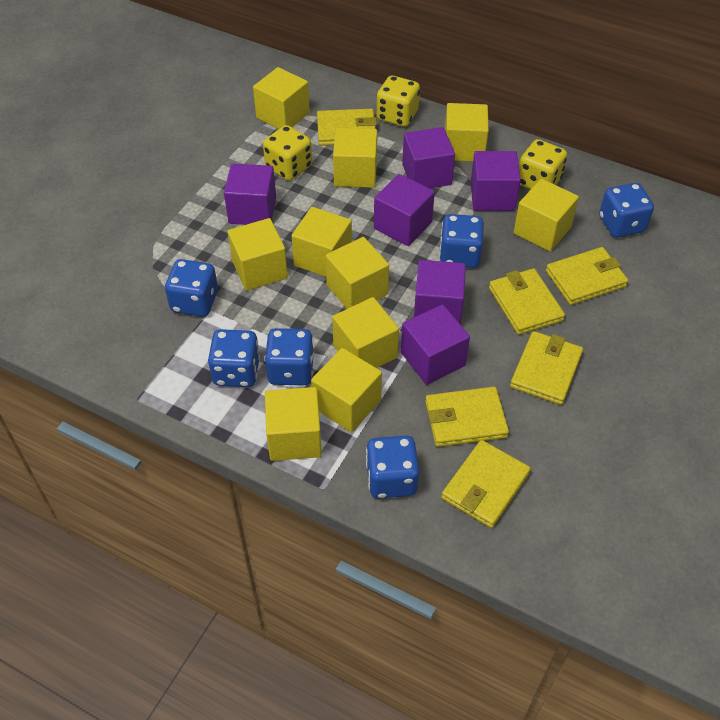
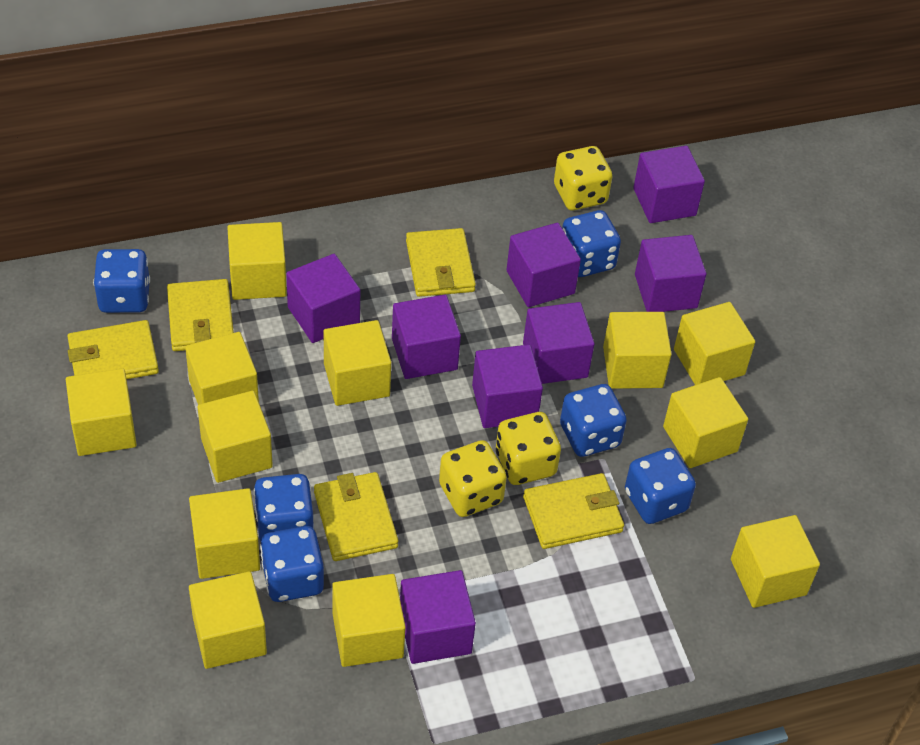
purple cube: [224,163,276,225] [374,174,435,246] [401,304,470,385] [402,127,455,188] [414,260,466,325] [471,151,521,211] = 6 -> [286,254,360,343] [392,295,461,379] [400,570,476,664] [472,345,543,428] [506,223,581,307] [523,302,595,384] [633,146,705,223] [635,235,706,312] = 8
yellow cube: [227,218,288,291] [253,67,310,129] [265,387,322,461] [292,207,352,277] [311,348,382,432] [325,237,389,309] [332,297,399,368] [333,128,377,188] [445,103,489,162] [514,179,579,251] = 10 -> [66,368,137,456] [185,332,259,405] [189,488,260,579] [189,571,267,669] [198,391,273,483] [227,222,287,300] [324,320,391,406] [332,574,406,667] [603,312,672,389] [663,377,748,468] [674,302,755,385] [731,515,820,608] = 12
yellow wallet: [317,109,377,146] [425,387,509,447] [441,440,531,528] [489,268,565,335] [510,331,583,405] [546,247,628,305] = 6 -> [67,320,159,379] [167,279,234,351] [314,472,398,561] [406,228,476,297] [523,473,624,549] = 5

